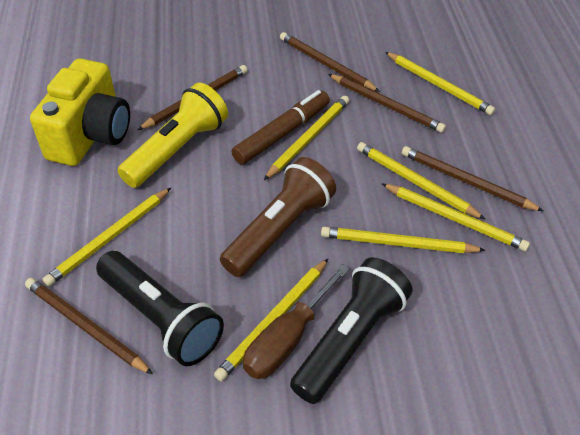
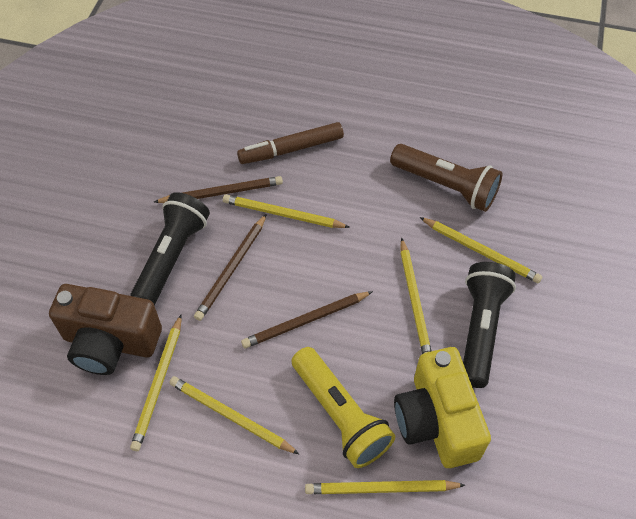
brown camera: none = 0 -> [49,284,162,375] = 1
brown pencil: [25,278,153,375] [138,65,248,130] [280,32,380,92] [328,74,446,133] [402,146,543,211] = 5 -> [154,176,283,203] [194,214,267,321] [241,291,373,348] = 3
brown screwdriver: [243,264,350,379] = 1 -> none = 0
yellow pencil: [43,188,171,286] [214,258,329,381] [264,96,349,180] [321,227,486,253] [357,142,485,219] [381,183,530,251] [385,52,495,115] = 7 -> [130,315,182,451] [169,376,299,454] [223,194,350,228] [305,480,465,494] [400,238,431,354] [420,217,543,283] = 6

